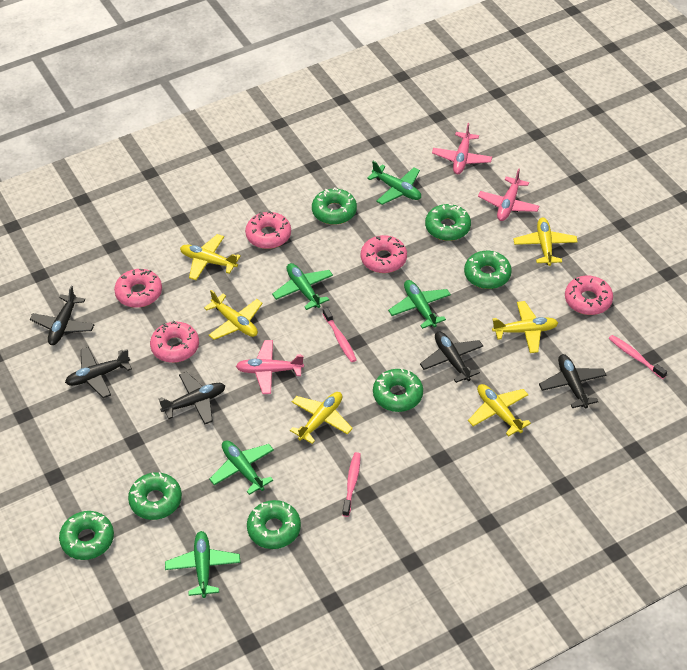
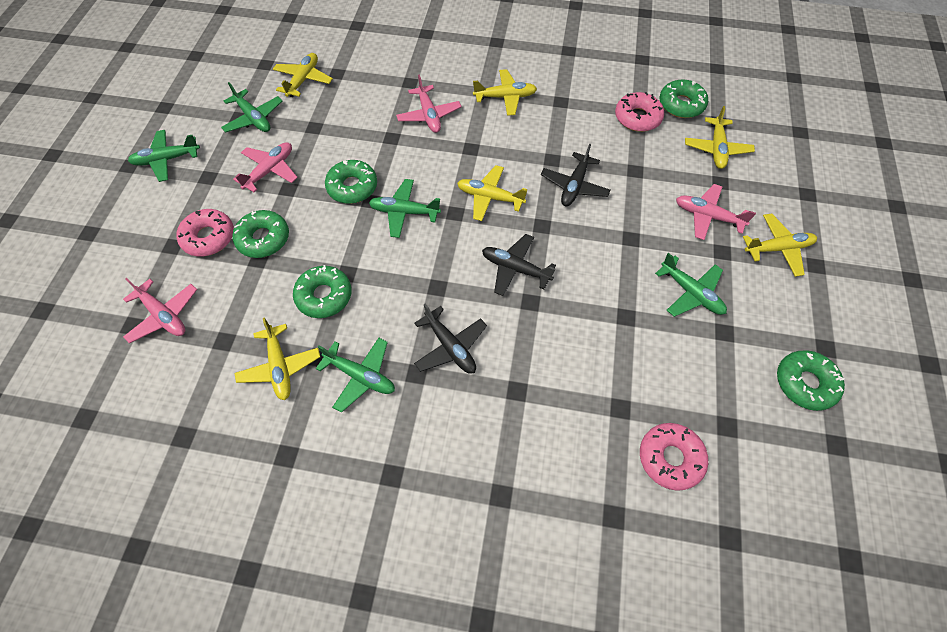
black plane: [30,286,94,345] [65,347,132,398] [159,372,226,424] [420,331,483,383] [539,354,606,409] = 5 -> [414,304,487,373] [482,234,556,296] [541,144,611,206] = 3
green donut: [59,511,114,560] [128,472,182,520] [247,500,301,549] [312,187,357,225] [373,369,423,412] [425,204,471,241] [464,251,512,289] = 7 -> [232,210,289,258] [293,265,352,318] [325,160,377,204] [660,79,708,118] [777,350,845,411] = 5
pink donut: [114,269,162,308] [150,321,199,363] [245,211,291,249] [361,235,407,273] [565,276,613,315] = 5 -> [177,209,234,256] [615,92,664,132] [640,423,708,491] = 3
pink plane: [236,340,304,394] [432,123,492,174] [478,168,539,221] = 3 -> [123,278,197,343] [233,142,298,192] [396,74,462,133] [676,184,756,240] = 4
pink toothbrush: [323,307,357,362] [342,452,361,517] [609,335,667,379] = 3 -> none = 0

